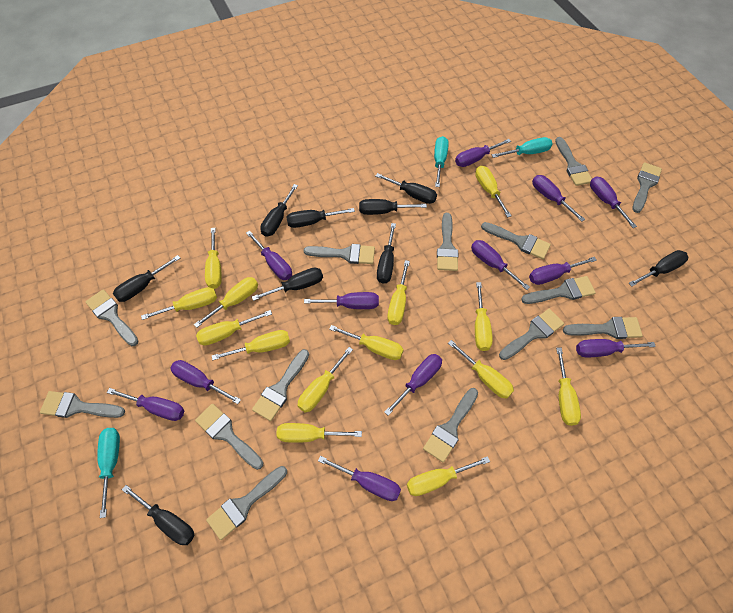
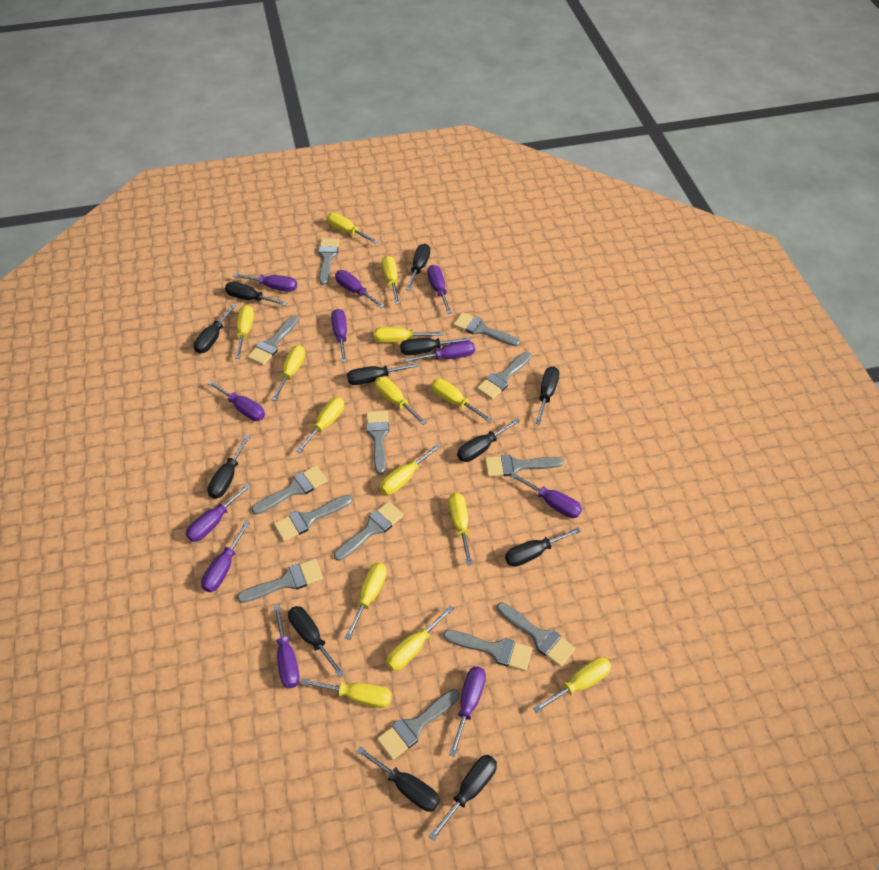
black screwdriver: [113,255,180,302] [122,485,195,545] [252,268,323,301] [260,184,298,237] [287,208,355,228] [359,199,427,215] [376,173,437,204] [377,223,396,284] [629,250,688,287] = 9 -> [194,304,236,354] [208,435,250,499] [225,282,287,306] [288,606,345,677] [347,363,419,385] [356,746,440,812] [400,337,470,355] [406,244,430,291] [429,755,497,841] [457,418,520,462] [505,527,581,567] [535,366,559,425] = 12
grey brush: [40,391,125,418] [85,289,139,346] [195,404,263,470] [206,466,287,540] [252,349,309,421] [304,244,375,264] [423,388,478,463] [437,213,458,271] [481,222,551,259] [499,309,564,360] [521,276,596,304] [555,137,592,186] [563,317,643,339] [633,162,662,213] = 14 -> [237,559,323,603] [247,316,299,365] [252,465,327,515] [274,495,352,541] [318,238,339,285] [334,501,404,561] [366,410,389,474] [377,689,460,760] [443,630,532,671] [453,312,520,346] [477,352,532,399] [485,454,564,477] [497,602,576,667] = 13
purple screwdriver: [107,388,185,421] [170,360,241,404] [246,231,292,280] [304,292,379,309] [318,456,401,501] [384,354,442,416] [455,139,511,167] [471,240,530,290] [529,257,597,285] [532,175,585,222] [576,339,656,357] [590,176,637,228] = 12 -> [186,484,251,542] [201,521,250,592] [208,381,265,421] [233,273,297,292] [274,605,299,688] [331,309,347,363] [335,270,385,308] [405,341,475,362] [427,265,452,314] [449,666,486,757] [510,473,582,518] = 11
turquoise screwdriver: [97,428,120,518] [434,136,449,187] [492,137,553,158] = 3 -> none = 0

